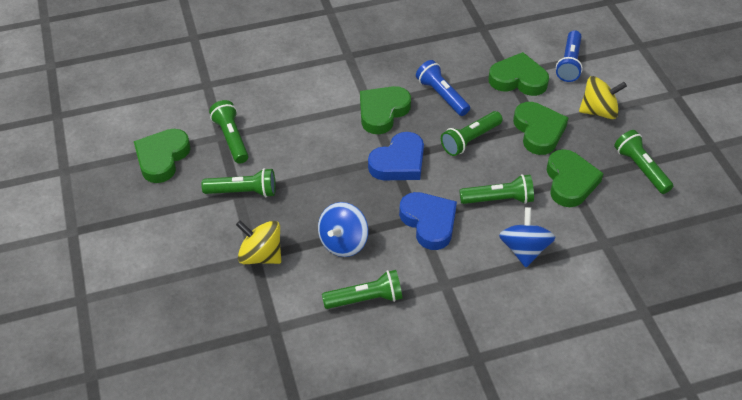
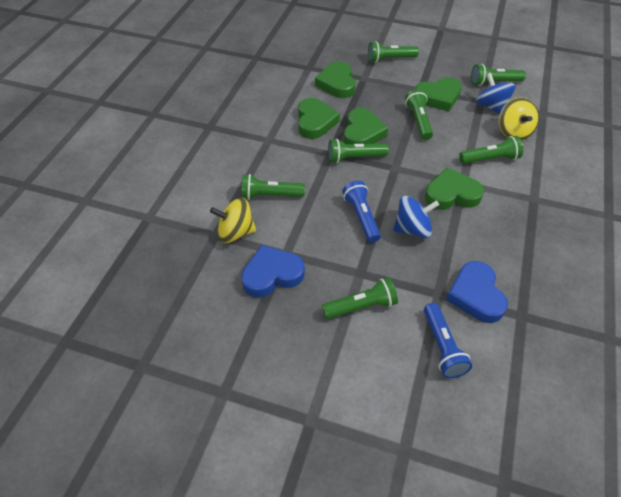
green flashlight: [202,168,276,197] [209,100,248,164] [322,270,402,309] [441,111,503,156] [459,174,534,204] [614,130,673,194] = 6 -> [242,174,305,200] [322,277,398,319] [328,139,389,163] [368,41,419,63] [405,89,433,140] [459,136,523,164] [471,64,526,86] = 7

